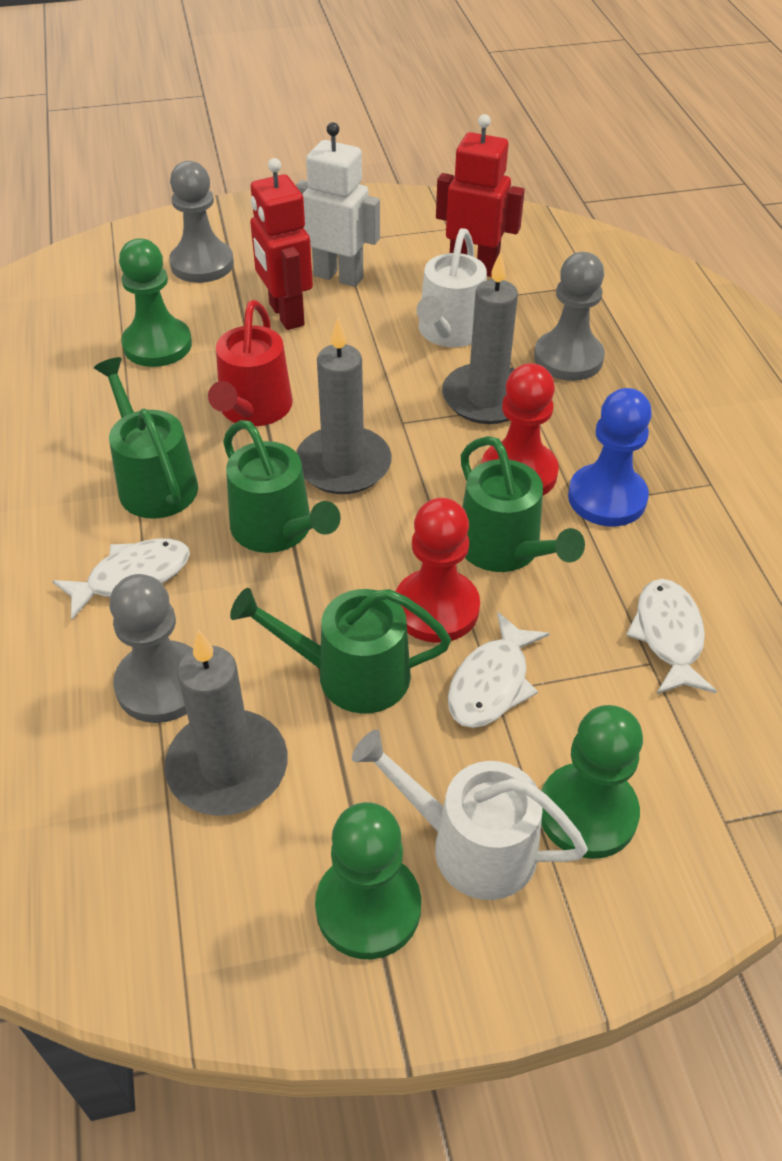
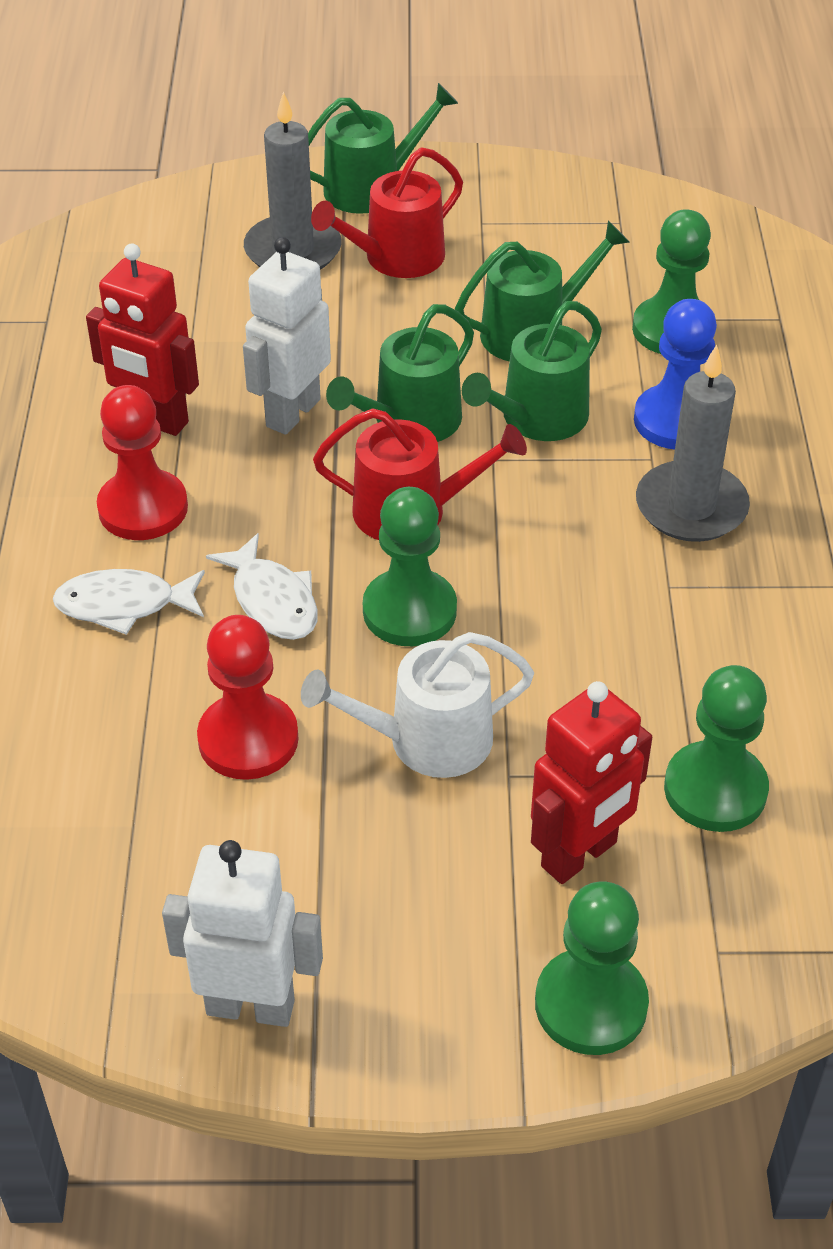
green pawn: [119,239,192,367] [315,802,421,959] [541,705,643,859] = 3 -> [363,487,457,646] [535,881,649,1055] [632,209,711,354] [664,665,769,832] = 4
grey candle: [164,630,287,816] [296,318,391,494] [442,252,518,424] = 3 -> [244,91,342,270] [636,345,750,542] = 2
grey pawn: [110,574,193,723] [169,161,234,283] [534,252,605,381] = 3 -> none = 0
red watering can: [208,300,293,427] = 1 -> [311,147,463,278] [313,408,527,540] = 2
white fish: [52,538,190,620] [448,612,550,728] [626,579,717,694] = 3 -> [53,569,205,635] [206,533,318,640] = 2
white robot: [296,122,380,287] = 1 -> [162,840,323,1027] [243,237,331,435] = 2
white watering can: [352,729,588,900] [417,228,487,347] = 2 -> [301,632,534,778] = 1

